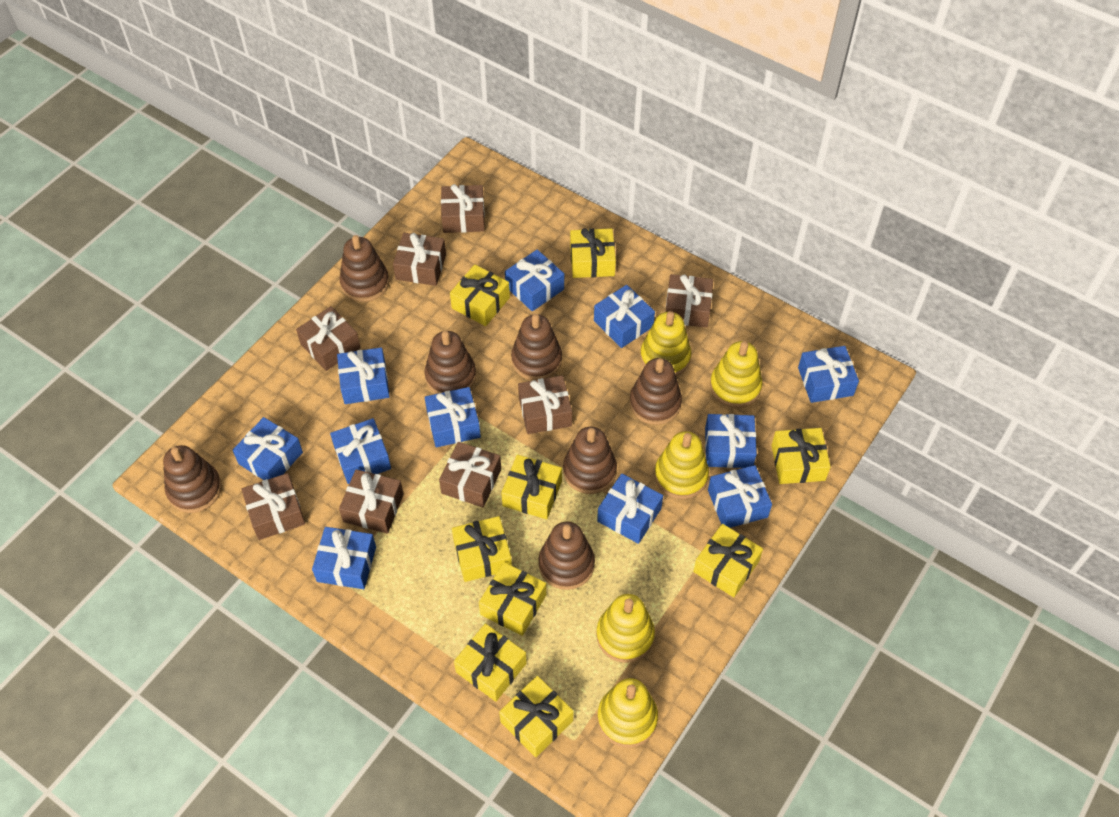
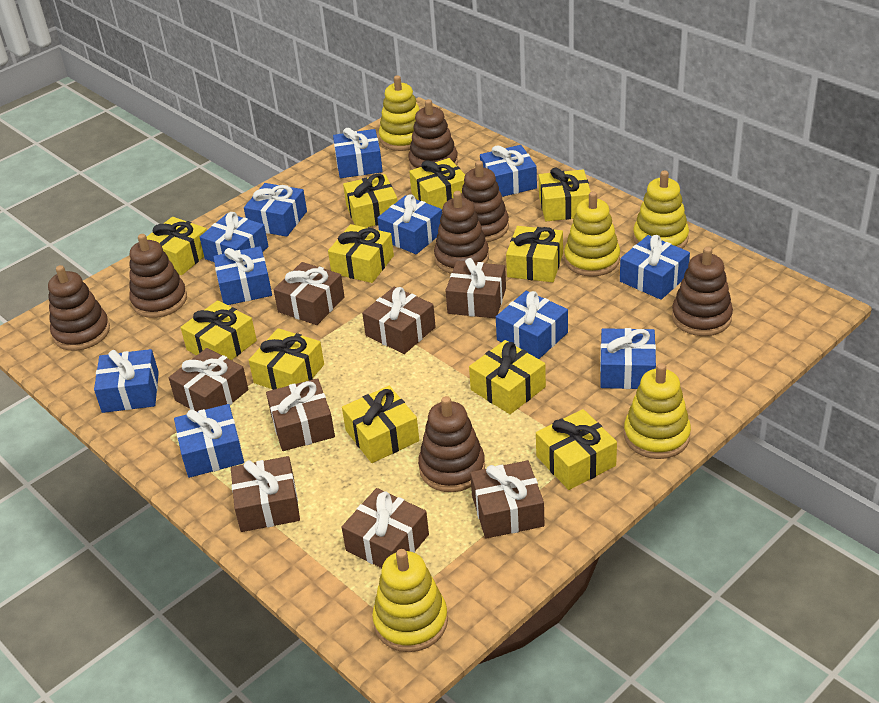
yellow gift: [450,264,510,326] [452,516,512,582] [454,623,527,702] [479,562,546,636] [499,676,573,757] [501,455,562,519] [570,228,616,278] [693,524,763,597] [771,428,831,484] = 9 -> [147,217,207,275] [181,300,257,360] [249,328,324,390] [328,224,394,283] [342,386,419,463] [343,173,397,228] [409,158,465,209] [469,340,546,414] [506,226,563,282] [536,409,617,490] [539,167,591,221] = 11

